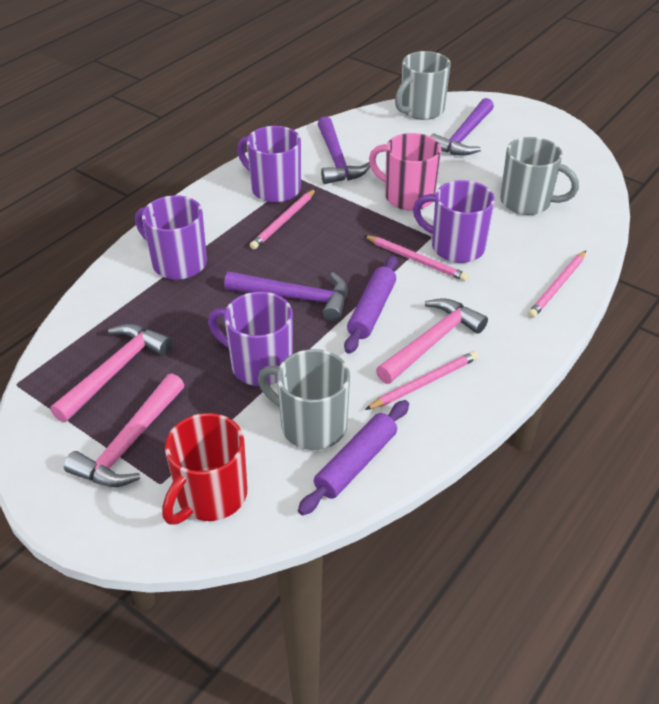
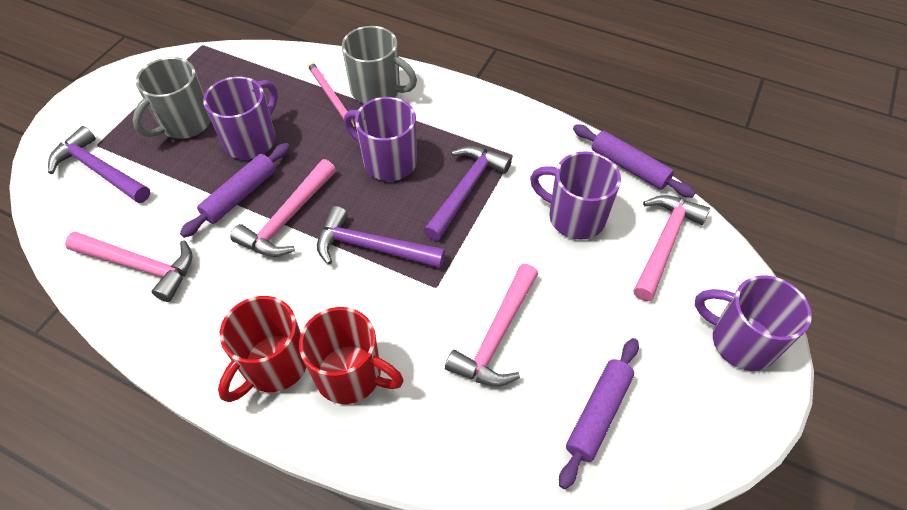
grey mug: [258,349,350,450] [395,51,451,120] [500,137,579,215] = 3 -> [133,57,211,139] [342,26,417,104] = 2
pink hammer: [50,324,172,422] [64,373,184,487] [376,298,488,384] = 3 -> [65,231,193,302] [230,159,336,257] [445,264,538,387] [633,195,710,301] = 4
pink mug: [369,133,441,211] = 1 -> none = 0
pink pencil: [250,189,316,249] [364,235,468,281] [365,351,478,410] [528,251,586,318] = 4 -> [307,61,356,129] = 1
purple rolling pin: [298,400,409,515] [344,256,398,354] = 2 -> [180,143,290,238] [559,338,639,489] [573,124,695,198] = 3
red mug: [162,413,247,525] = 1 -> [218,296,306,402] [299,307,404,404] = 2

